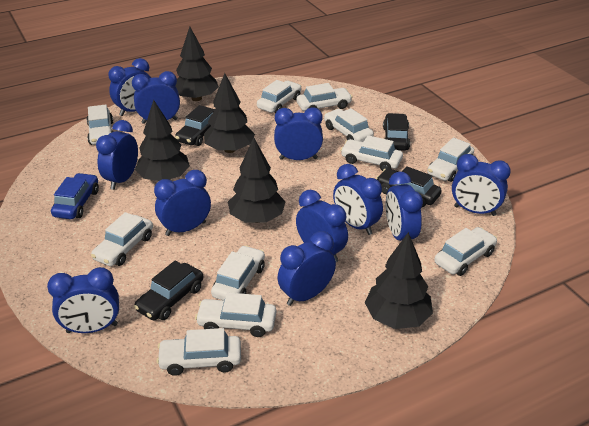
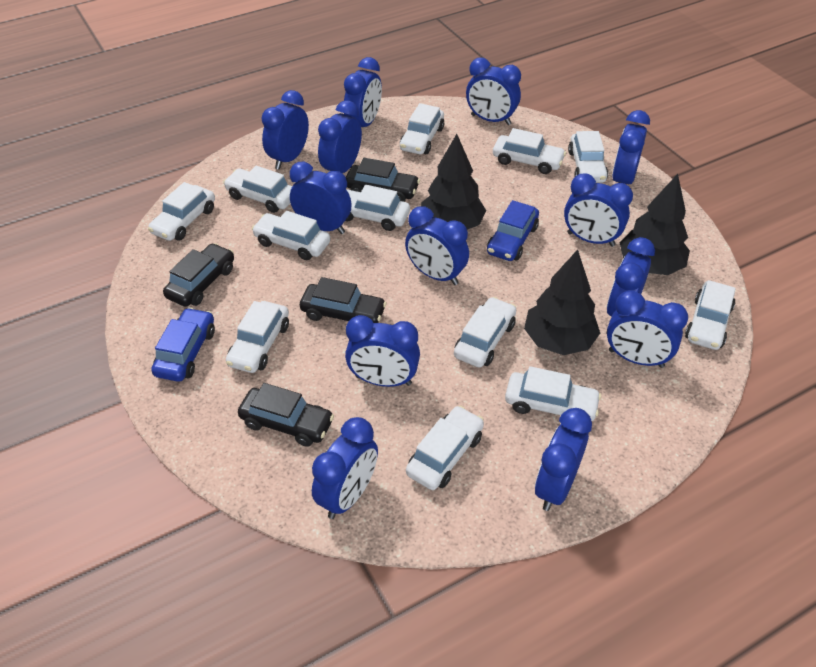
black tree: [135,100,190,181] [175,26,219,101] [204,73,255,153] [228,137,286,223] [365,232,433,329] = 5 -> [421,134,486,230] [524,249,600,355] [619,174,690,275] = 3
blue car: [51,173,99,219] = 1 -> [151,308,215,382] [487,200,539,261] = 2
blue clock: [47,267,119,333] [96,120,138,190] [108,58,151,116] [132,71,180,124] [154,170,211,236] [274,107,323,160] [277,231,336,306] [296,190,348,262] [333,164,383,235] [385,172,423,241] [452,154,511,216] = 11 -> [262,90,309,170] [290,162,352,234] [312,417,378,519] [318,100,362,173] [344,57,382,127] [345,315,420,387] [405,206,469,285] [466,58,521,125] [535,408,592,511] [564,173,633,247] [607,237,655,316] [607,290,688,368] [612,110,650,184] = 13
white car: [87,105,113,145] [91,212,153,266] [156,328,241,376] [195,293,276,337] [211,245,265,300] [257,80,301,113] [297,83,352,111] [324,108,374,142] [340,135,403,171] [427,137,474,182] [434,227,497,276] = 11 -> [148,182,215,241] [223,166,292,213] [226,301,289,373] [252,211,330,260] [345,185,410,231] [400,103,444,154] [406,406,484,490] [454,297,516,368] [493,128,566,174] [505,366,601,421] [568,131,608,183] [685,280,736,350] = 12

